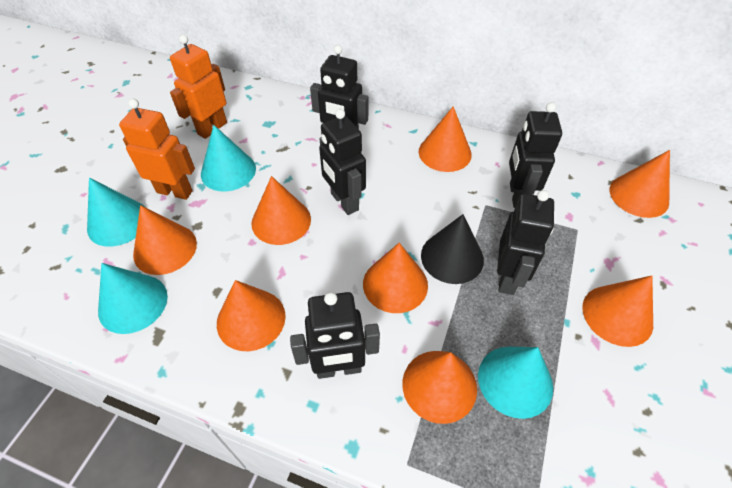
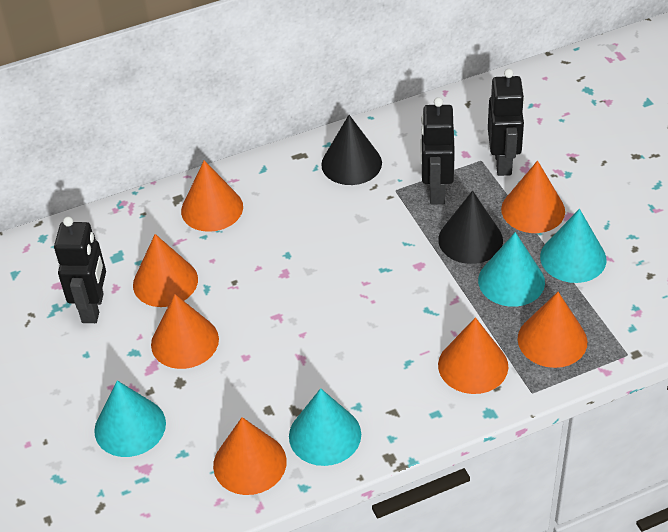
black cone: [421,214,484,284] = 1 -> [321,115,382,185] [438,191,503,264] = 2
black robot: [290,292,380,379] [310,45,368,129] [319,109,366,215] [497,190,554,295] [509,102,562,208] = 5 -> [54,216,106,323] [421,97,455,205] [488,69,525,176] = 3
orange cone: [133,205,197,275] [217,280,286,351] [251,176,311,245] [363,243,428,313] [402,351,477,424] [419,106,472,172] [582,276,653,347] [609,150,670,218] = 8 -> [133,234,198,307] [151,294,219,369] [181,160,243,232] [213,417,287,495] [438,317,508,394] [501,161,565,233] [518,292,587,368] = 7
orange robot: [119,99,195,200] [170,35,227,139] = 2 -> none = 0

